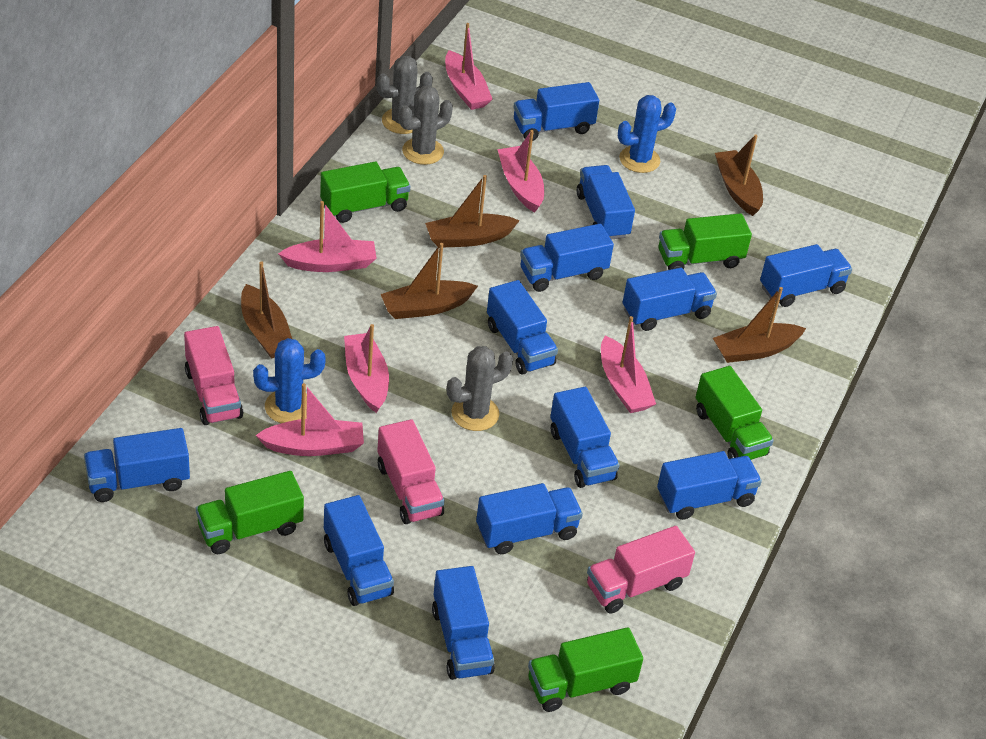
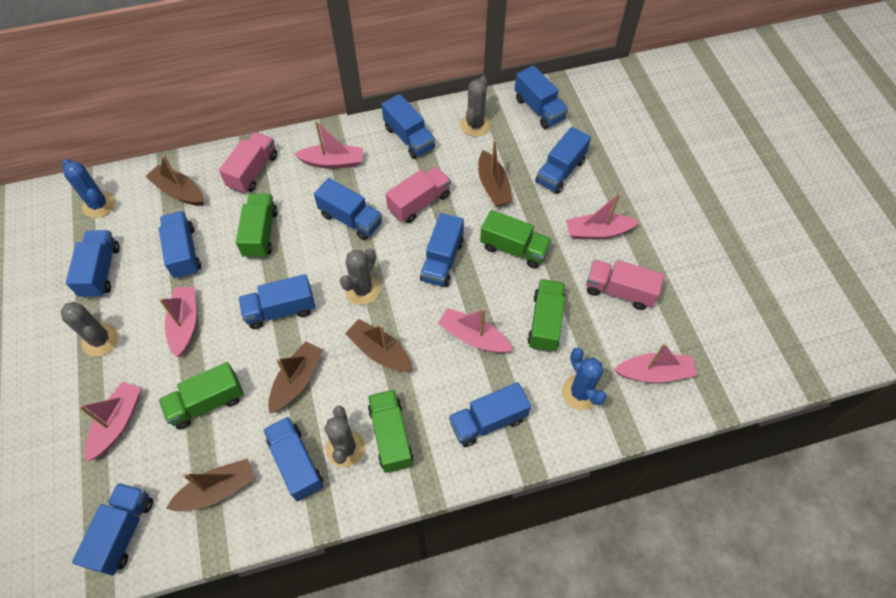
blue truck: [84,428,190,502] [324,495,394,606] [432,566,495,680] [476,483,583,554] [487,280,558,375] [513,82,599,141] [520,224,614,292] [550,387,620,488] [577,165,635,239] [623,268,717,331] [657,451,762,520] [760,244,852,307] = 12 -> [66,230,120,298] [72,483,153,576] [158,211,201,279] [239,274,315,329] [263,417,323,502] [314,178,382,240] [381,94,435,159] [420,213,464,287] [449,382,531,447] [515,65,568,129] [535,127,591,194] = 11
grey cactus: [377,56,433,134] [399,86,453,165] [447,346,513,431] = 3 -> [60,302,119,356] [324,406,365,468] [340,249,380,305] [460,76,491,137] = 4

